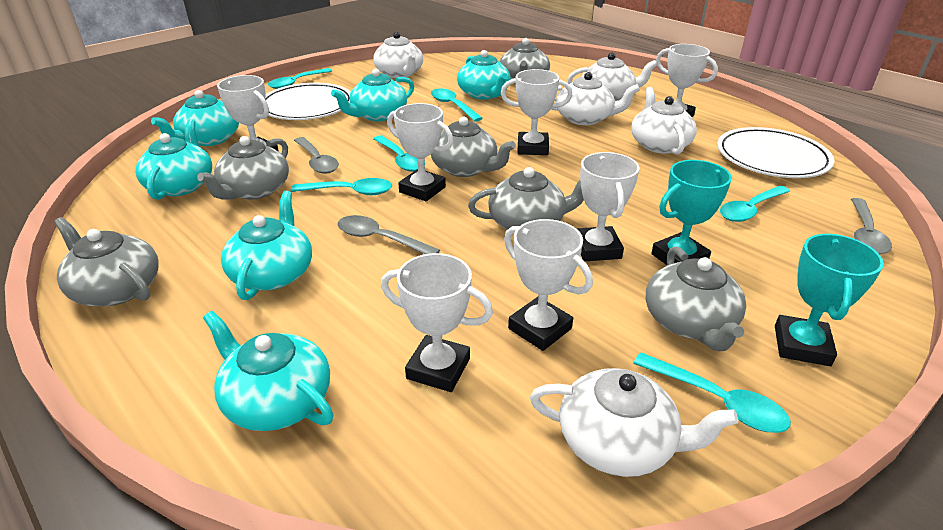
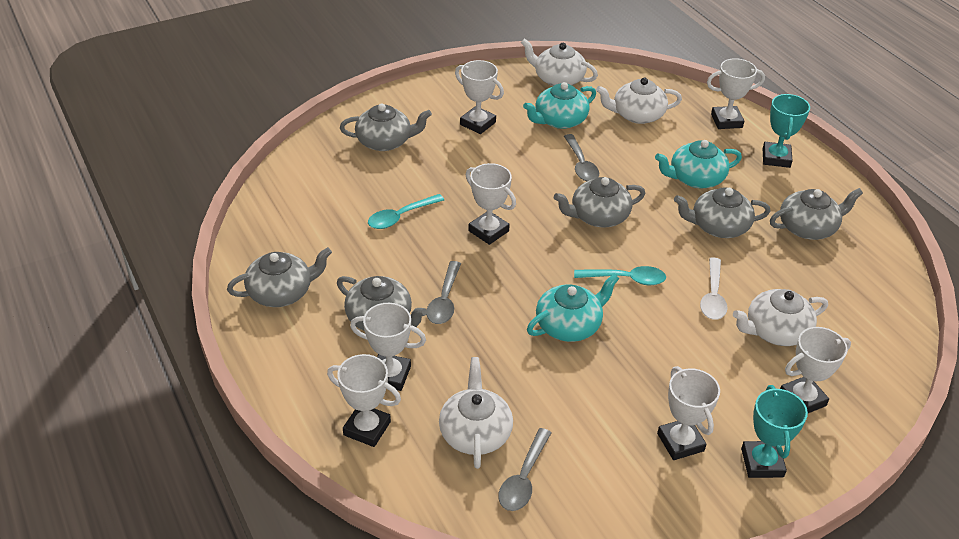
turquoise spoon: [268,68,332,89] [291,178,392,195] [373,136,425,172] [431,89,483,122] [633,353,791,433] [720,186,790,222] = 6 -> [368,194,444,229] [574,266,666,285] = 2
turquoise teapot: [135,120,212,200] [151,90,239,146] [203,311,334,431] [221,191,312,300] [331,69,414,121] [457,50,511,100] = 6 -> [523,82,596,129] [527,274,619,342] [655,140,742,188] = 3
white plate: [266,83,351,120] [717,127,834,178] = 2 -> none = 0
white spoon: none = 0 -> [700,257,728,320] = 1
white teapot: [373,32,423,78] [530,368,738,477] [551,72,640,125] [567,52,657,101] [631,87,697,154] = 5 -> [439,357,513,469] [521,38,598,86] [596,78,682,124] [733,289,828,346] = 4

